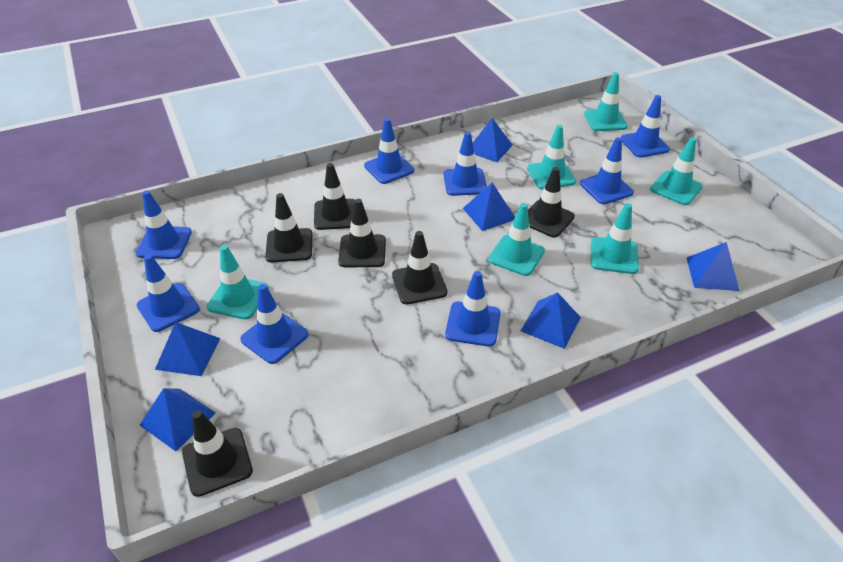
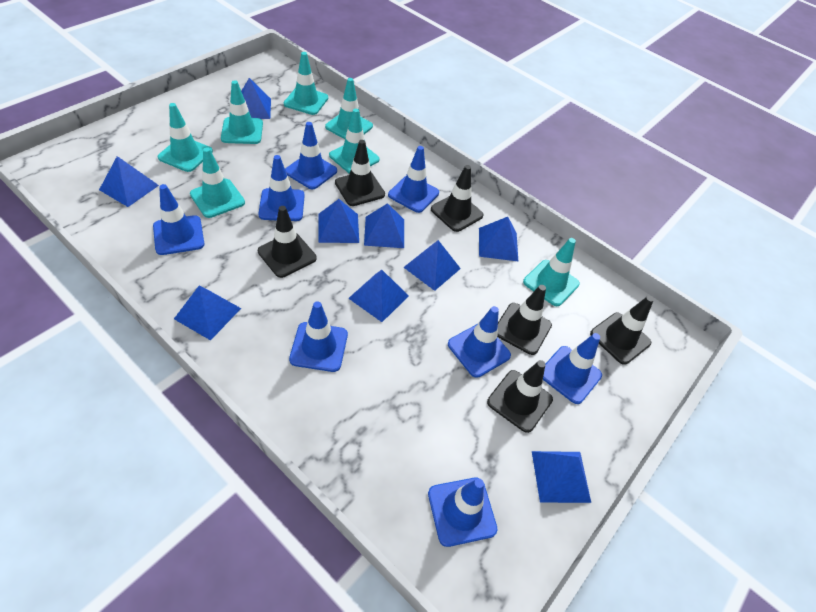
blue pyramid: [140,388,216,451] [155,322,220,376] [463,182,515,231] [473,118,513,162] [521,292,581,349] [687,242,740,291] = 6 -> [99,156,159,207] [174,285,241,340] [241,78,271,119] [318,199,359,243] [348,270,409,322] [364,203,404,248] [404,240,461,291] [479,217,518,261] [532,451,591,503] = 9
turquoise traffic cone: [207,245,269,319] [488,203,545,276] [527,125,576,189] [584,72,628,131] [591,203,639,274] [650,137,703,205] = 6 -> [158,103,213,172] [190,147,245,218] [221,80,263,144] [284,52,328,115] [325,78,373,139] [329,109,379,174] [523,238,580,306] = 7

